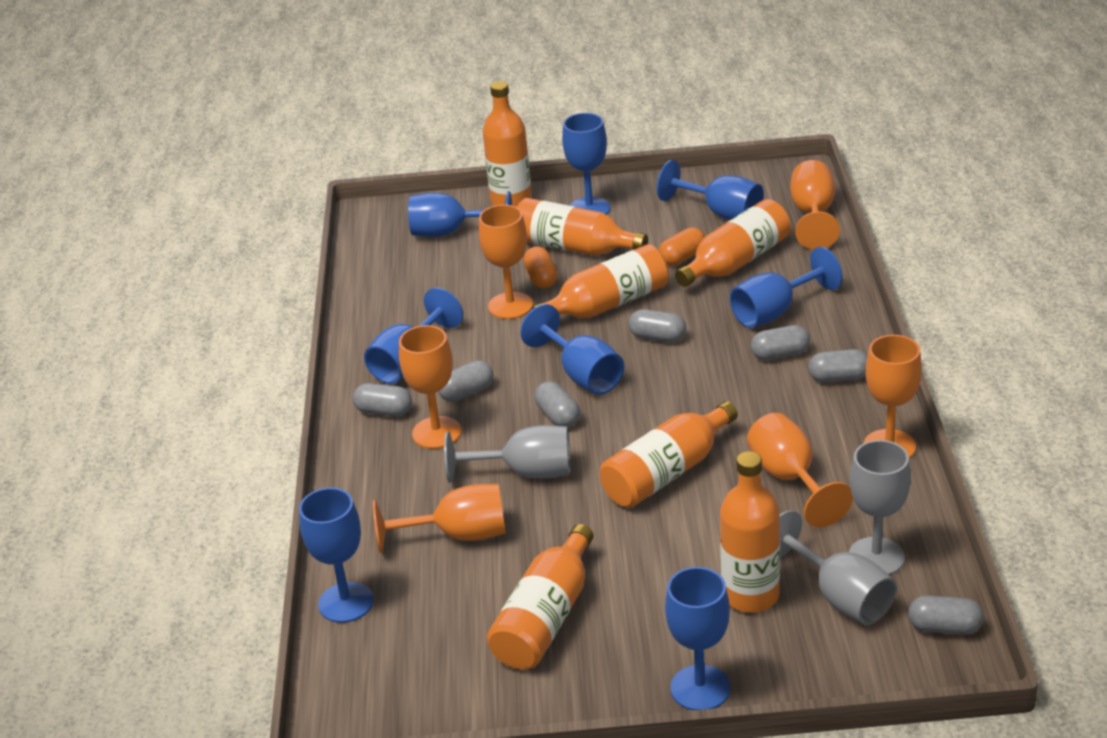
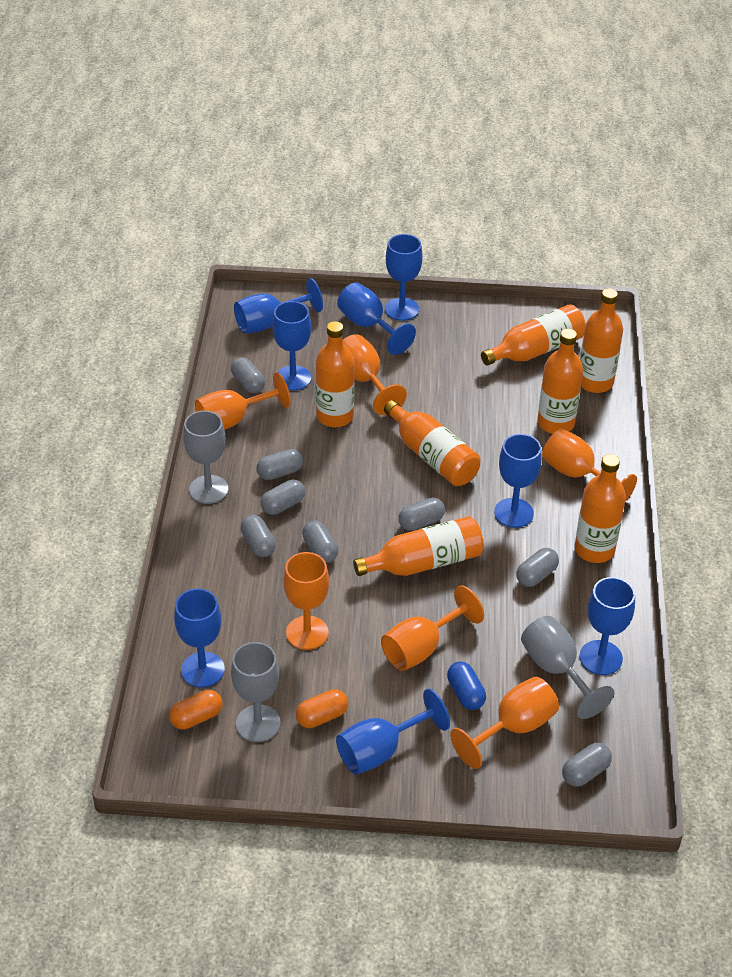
blue capsule: none = 0 -> [447,662,486,710] = 1
grey capsule: [353,383,412,417] [438,360,493,402] [534,381,580,427] [628,309,686,342] [751,325,810,360] [809,349,867,382] [908,595,984,635] = 7 -> [231,357,265,393] [241,515,276,557] [256,449,303,480] [260,479,305,515] [302,520,339,563] [398,498,445,531] [516,548,559,587] [562,743,612,787] = 8

